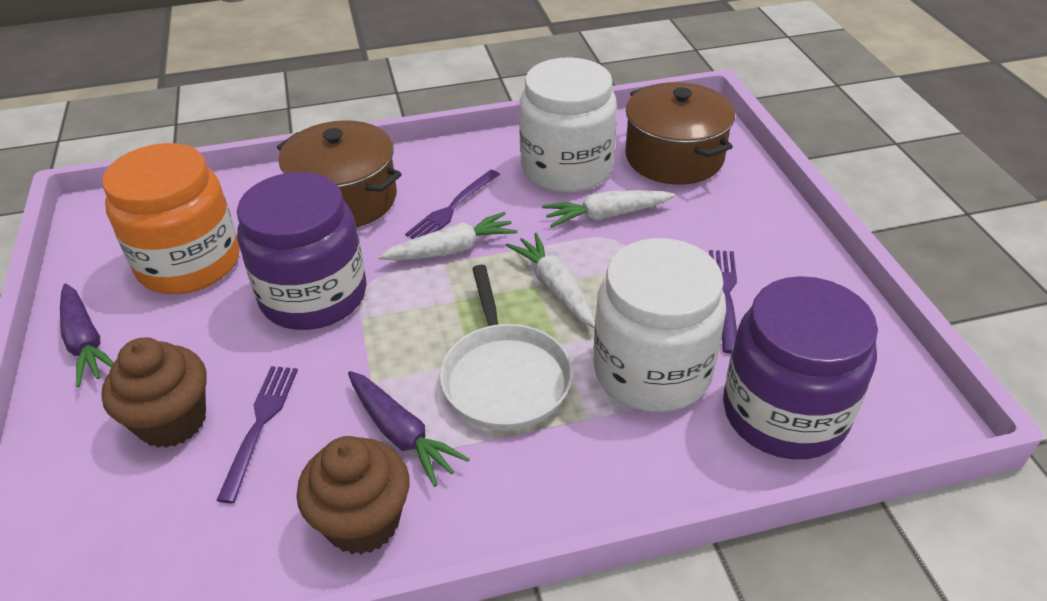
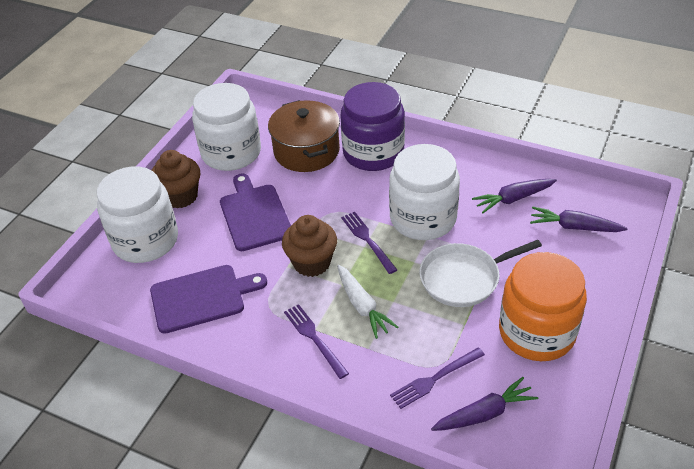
brown pot: [277,120,402,227] [625,82,735,185] = 2 -> [268,100,340,172] = 1
purple carrot: [60,283,114,387] [348,371,470,487] = 2 -> [431,377,538,431] [472,179,557,213] [530,207,628,232] = 3
purple cutting board: none = 0 -> [150,265,267,334] [220,173,291,251] = 2
purple jar: [237,172,366,330] [723,276,878,459] = 2 -> [340,82,405,171] = 1
white carrot: [378,212,518,260] [506,233,595,328] [542,190,675,227] = 3 -> [337,265,398,339] = 1
white jar: [519,57,617,193] [593,238,726,412] = 2 -> [97,166,178,263] [192,83,261,171] [389,144,460,240] = 3

